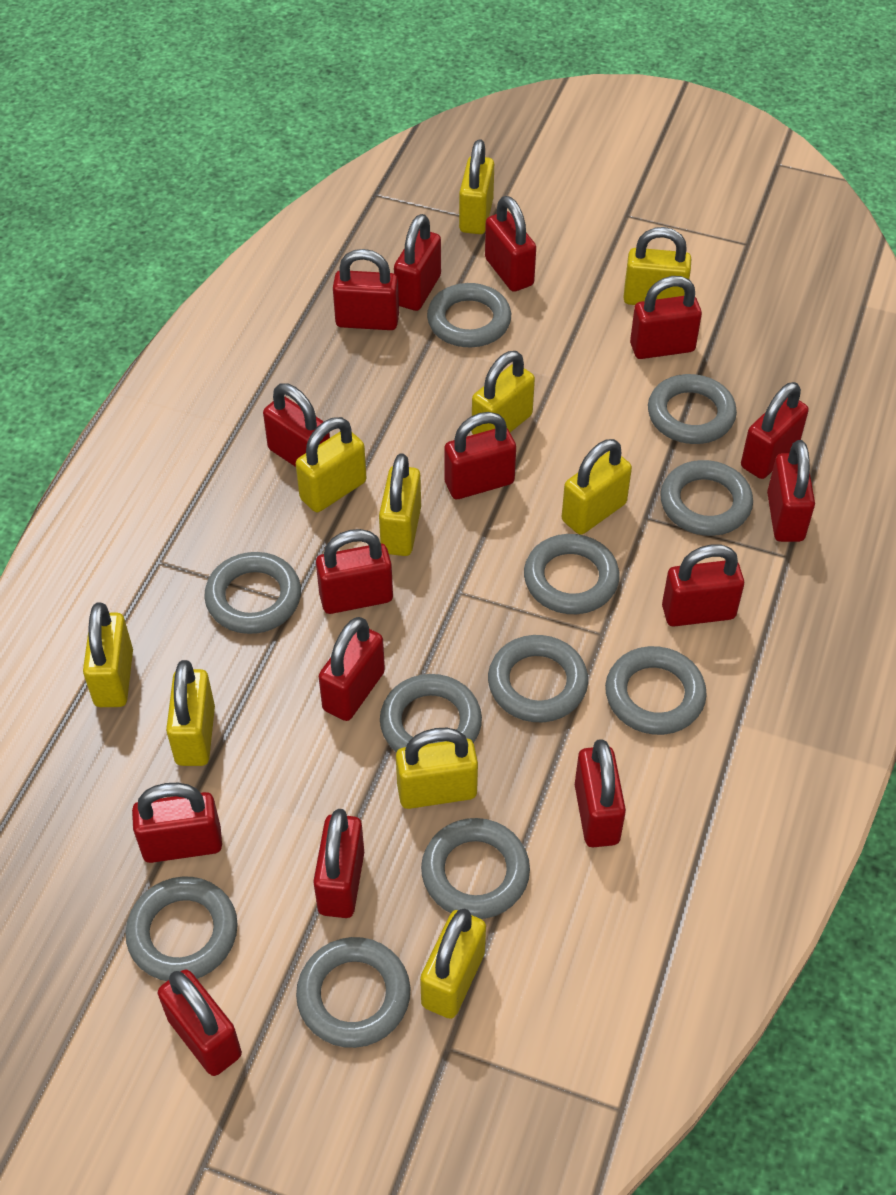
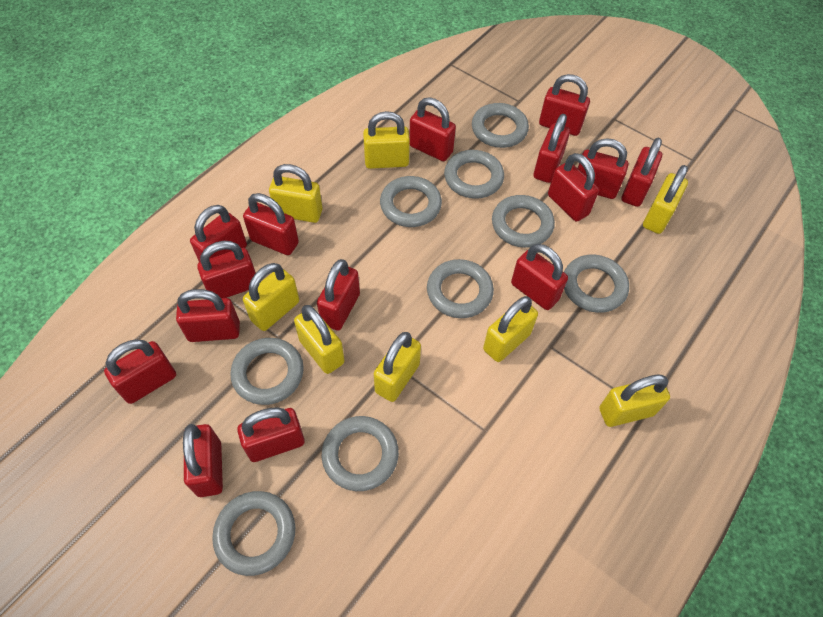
grey ring: [126,877,238,981] [204,552,301,634] [296,937,410,1048] [380,674,482,752] [421,818,530,919] [427,283,511,347] [488,635,588,722] [524,534,620,614] [605,646,707,735] [648,374,737,444] [660,460,753,536] = 11 -> [212,491,295,576] [230,338,304,405] [322,416,399,491] [380,176,442,227] [427,259,494,318] [444,150,504,199] [472,103,529,148] [492,195,555,248] [564,255,629,313] = 9
yellow padlock: [83,603,133,707] [166,660,215,766] [296,417,366,512] [379,453,421,556] [396,728,478,809] [420,908,486,1019] [459,139,494,234] [471,351,535,435] [562,439,632,535] [623,227,691,305] = 10 -> [243,263,299,331] [269,164,322,223] [294,305,345,374] [363,111,410,169] [374,332,421,402] [483,296,538,362] [599,375,670,427] [643,165,688,234] = 8

